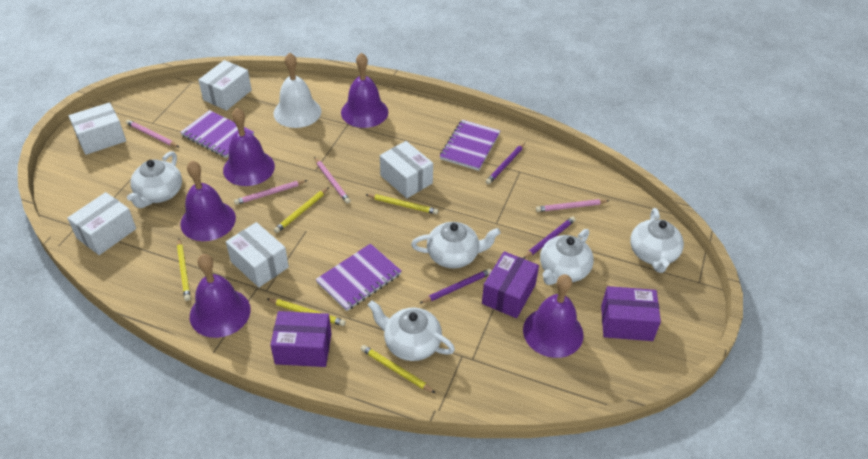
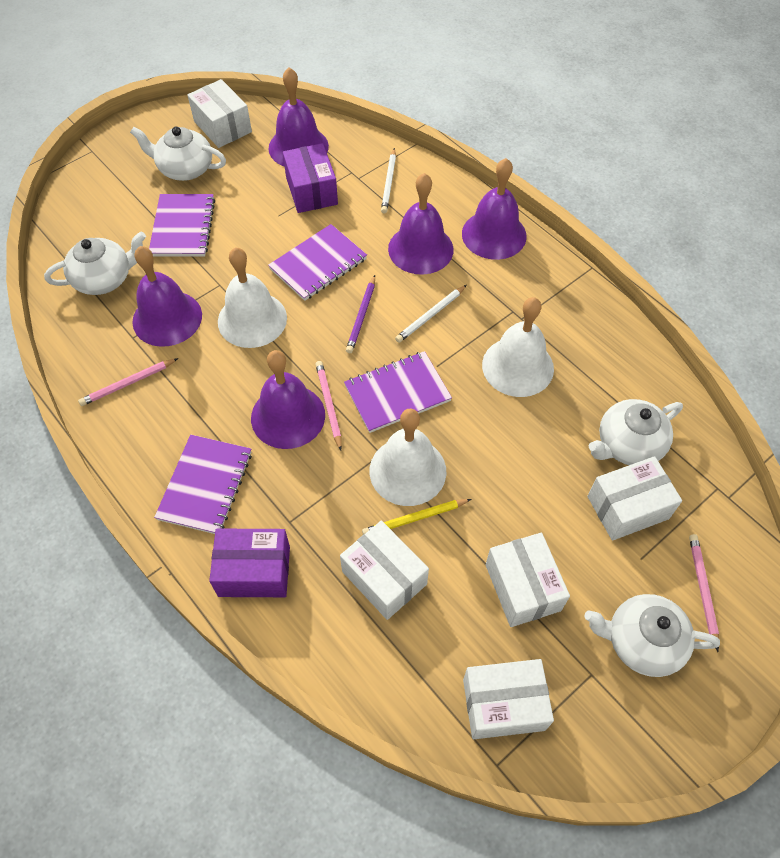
pink pencil: [126,120,179,147] [234,180,308,205] [314,157,351,204] [536,199,609,212] = 4 -> [78,358,178,406] [315,361,342,451] [689,534,719,652] = 3
purple box: [270,311,332,367] [482,251,539,318] [601,286,661,341] = 3 -> [209,529,290,597] [283,143,338,213] = 2
purple notebook: [180,110,254,158] [316,244,401,311] [440,120,500,171] = 3 -> [149,194,215,257] [154,435,252,534] [268,224,367,301] [344,351,452,433] = 4
purple pencil: [419,269,492,304] [486,143,525,184] [524,217,576,259] = 3 -> [346,275,375,353] = 1
white bell: [274,52,321,128] = 1 -> [218,247,287,348] [370,409,446,506] [482,297,554,397] = 3
white pencil: none = 0 -> [381,148,396,213] [395,285,467,343] = 2
white teapot: [127,151,182,208] [368,300,455,361] [411,222,500,268] [540,229,594,285] [630,208,684,273] = 5 -> [44,232,146,295] [130,127,226,181] [585,594,720,677] [589,399,683,465] = 4
yellow pencil: [177,238,191,301] [266,298,346,326] [274,187,329,233] [361,345,435,393] [365,194,438,214] = 5 -> [362,499,471,535] = 1

